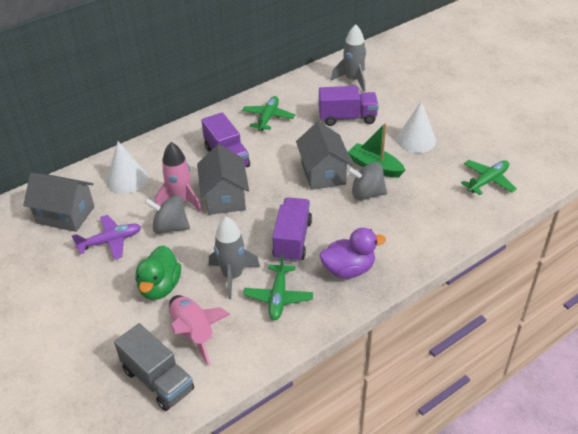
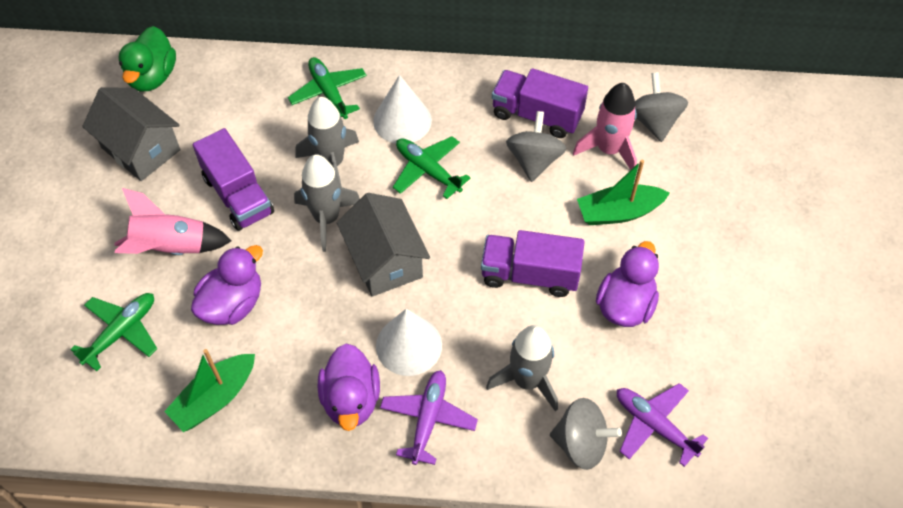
green boat: [347,123,405,178] = 1 -> [164,349,255,432] [577,159,670,225] = 2
grey house: [23,173,94,232] [197,144,249,215] [296,121,352,190] = 3 -> [82,87,180,181] [337,193,430,297] = 2
grey rocket: [209,217,260,299] [331,24,366,92] = 2 -> [294,154,360,252] [296,97,359,187] [486,325,558,412] = 3
grey spinning top: [145,195,190,234] [347,162,387,200] = 2 -> [506,111,566,182] [550,398,622,470] [635,72,688,142] = 3
grey truck: [114,323,194,411] = 1 -> none = 0
purple duck: [320,228,386,279] = 1 -> [191,245,263,325] [318,344,380,431] [596,241,659,327] = 3
purple plane: [72,215,141,260] = 1 -> [380,370,478,465] [617,383,708,467] = 2

